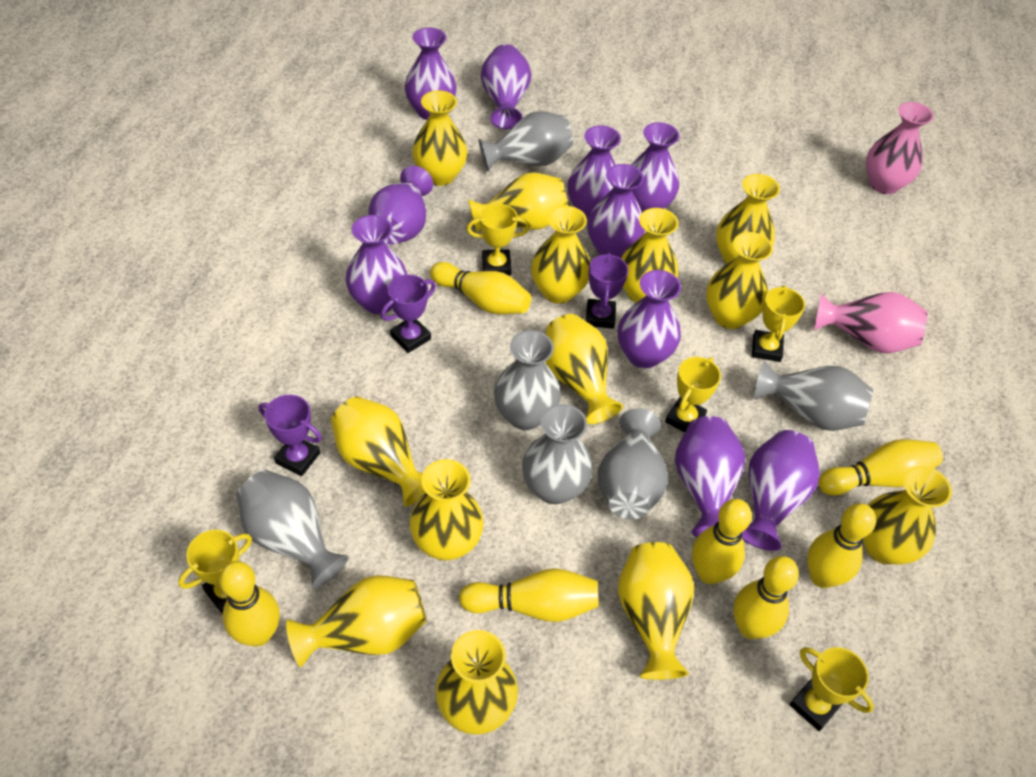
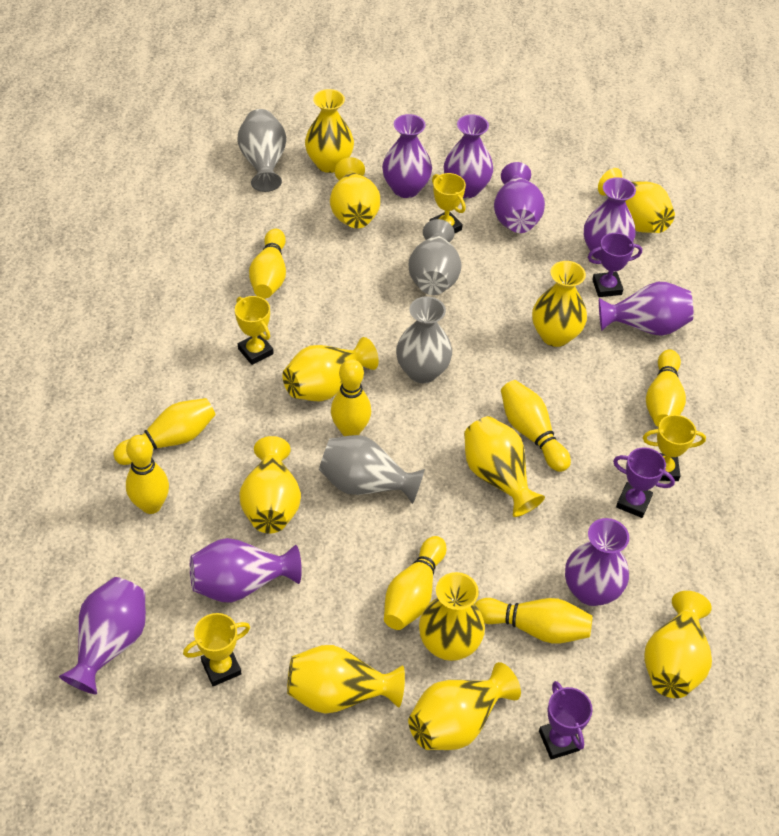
grey vase: [236,470,349,589] [479,111,573,171] [494,330,561,430] [522,404,593,504] [598,408,668,519] [754,361,874,431] = 6 -> [237,109,286,192] [319,435,425,504] [396,296,452,383] [409,219,462,295] = 4
pink vase: [814,292,928,353] [866,102,934,194] = 2 -> none = 0
purple vase: [345,215,407,314] [368,166,433,245] [405,27,457,120] [481,44,531,129] [567,125,621,220] [587,164,645,258] [618,270,681,368] [631,122,680,212] [675,416,745,537] [742,430,820,551] = 10 -> [59,577,146,694] [190,538,302,603] [382,114,432,198] [444,114,493,198] [494,162,545,233] [565,518,629,606] [584,177,636,260] [599,282,693,336] = 8
yellow bowling pin: [219,561,280,647] [430,262,531,314] [459,568,599,622] [692,499,752,584] [733,556,799,639] [807,503,876,588] [818,439,943,496] = 7 -> [113,398,216,465] [126,435,169,514] [249,229,286,299] [331,359,371,436] [384,536,447,630] [475,598,593,644] [501,380,571,472] [646,349,686,427] = 8
yellow trophy: [178,530,252,614] [467,204,530,275] [665,357,721,432] [752,285,805,362] [789,647,874,731] = 5 -> [183,613,250,686] [235,296,274,365] [430,173,466,234] [643,415,706,481] = 4
yellow vase: [286,575,427,667] [331,396,426,507] [410,459,484,560] [412,90,467,186] [435,630,518,735] [468,172,568,233] [531,206,590,304] [545,314,623,424] [618,542,694,680] [621,208,679,303] [706,232,773,329] [716,174,780,264] [863,466,952,564] = 13 -> [239,436,301,533] [283,337,379,402] [287,645,405,714] [305,89,354,173] [330,157,380,228] [408,662,521,750] [419,572,485,661] [464,416,545,517] [532,261,587,347] [598,168,675,233] [644,591,712,698] = 11

